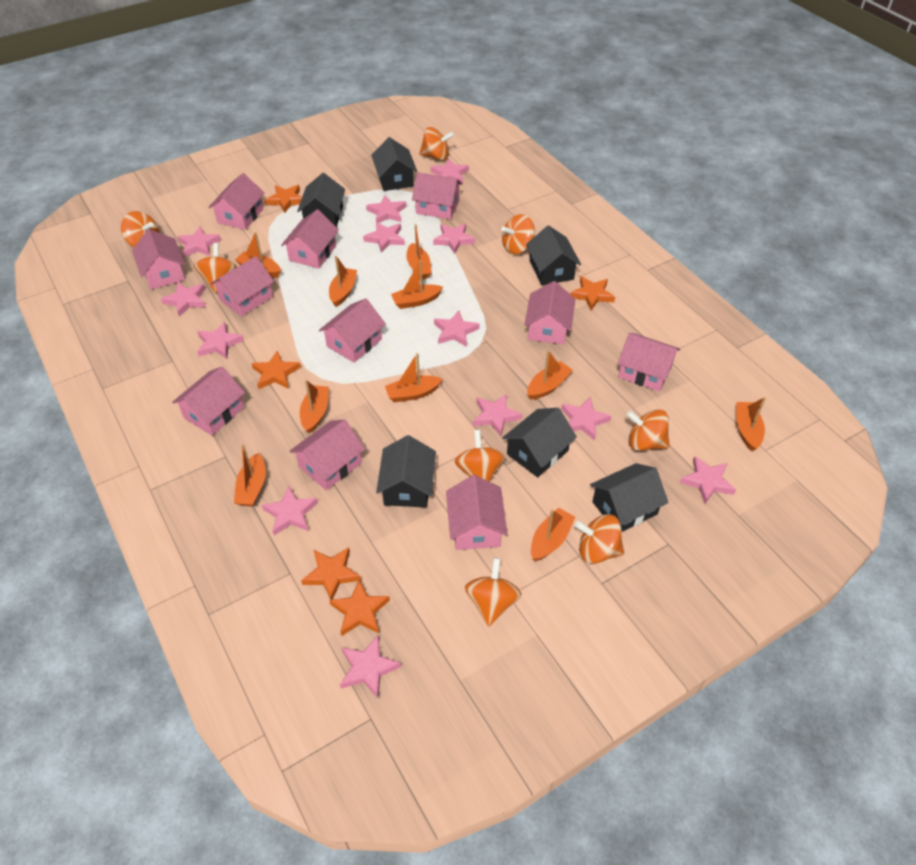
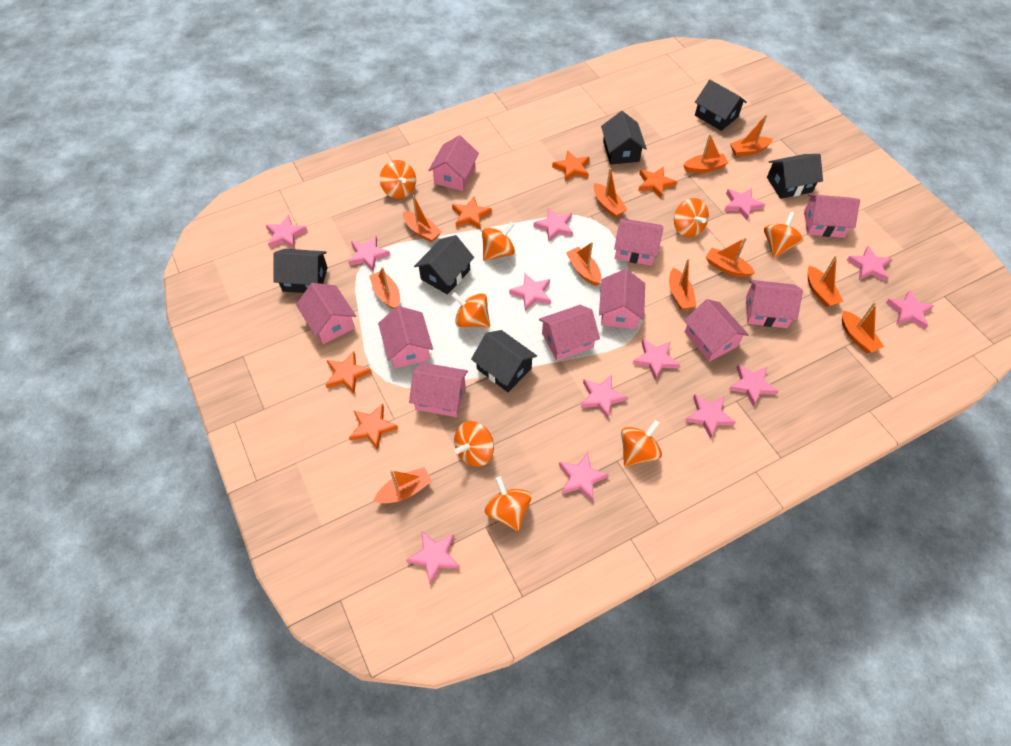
orange boat: [234,444,266,506] [235,232,281,278] [300,379,329,434] [329,256,357,307] [385,353,443,402] [391,260,443,309] [406,224,432,279] [527,350,573,400] [531,508,575,561] [736,397,766,451] = 10 -> [369,267,400,309] [374,467,432,504] [403,195,442,242] [566,242,601,286] [593,168,628,218] [669,259,697,310] [683,134,728,173] [706,238,755,278] [730,115,773,157] [808,256,843,307] [842,302,884,353] = 11
pink house: [132,229,185,290] [172,366,245,436] [208,173,265,230] [210,256,274,317] [281,209,339,269] [290,420,365,490] [319,298,386,363] [412,173,462,219] [446,475,508,550] [524,281,576,344] [617,333,680,392] = 11 -> [296,283,356,344] [378,306,433,369] [409,362,468,417] [428,135,479,191] [539,305,600,361] [599,269,645,329] [614,218,663,266] [684,299,749,362] [746,280,803,328] [804,194,860,238] = 10

